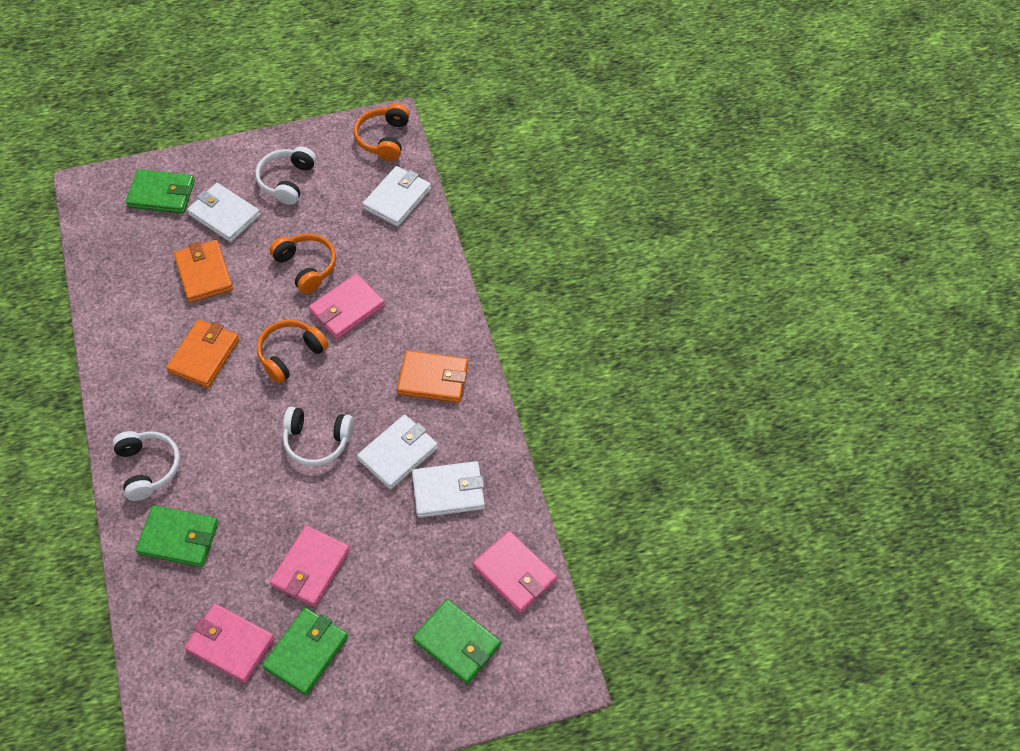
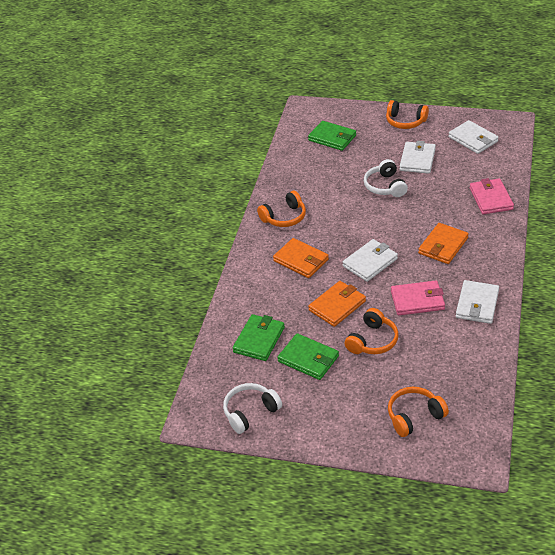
green wallet: [126,169,195,214] [136,505,219,567] [262,607,348,695] [413,599,501,684] = 4 -> [233,314,285,361] [277,333,339,380] [308,121,356,151] = 3
orange headphones: [257,320,329,384] [270,233,336,294] [354,103,410,161] = 3 -> [257,191,306,227] [344,308,399,354] [386,100,429,129] [388,387,449,437] = 4
pink wallet: [185,604,275,683] [270,525,350,607] [309,274,385,339] [473,531,557,613] = 4 -> [391,281,445,315] [470,178,514,214] = 2
white headphones: [112,431,180,501] [255,146,316,205] [283,407,354,466] = 3 -> [223,383,282,434] [364,159,408,197] = 2

